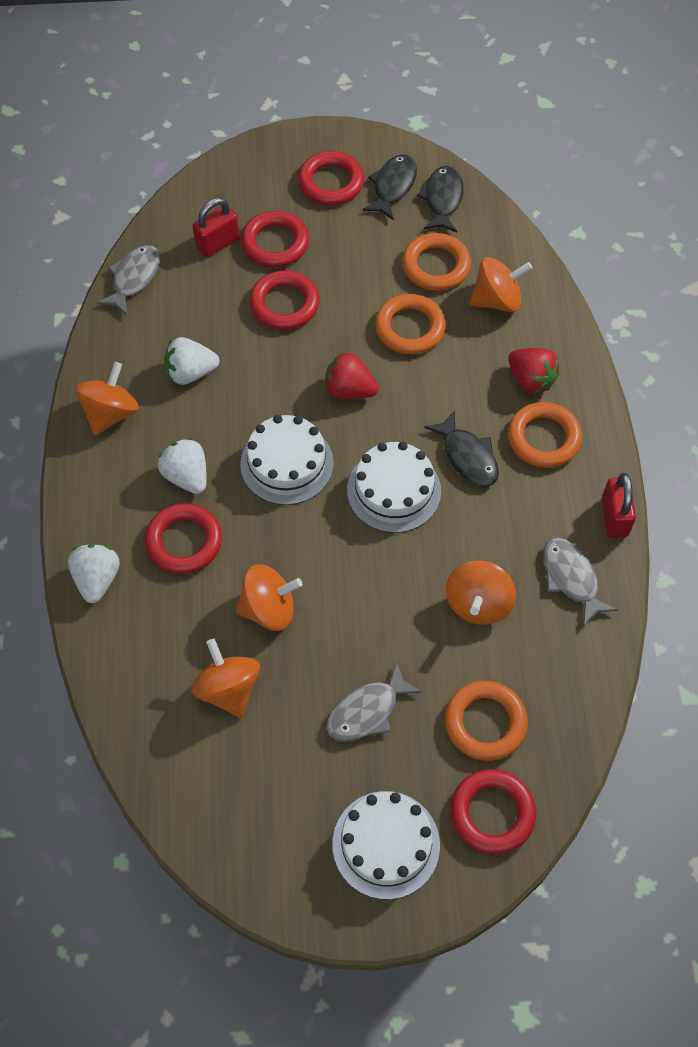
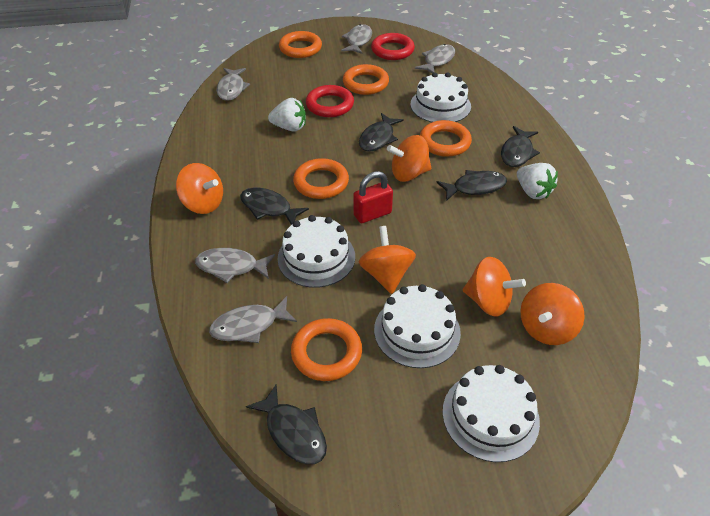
black fish: [362,154,417,220] [417,166,464,233] [424,410,499,487] = 3 -> [240,188,309,225] [246,385,327,464] [359,113,404,152] [437,170,507,201] [501,126,540,167] = 5
grey fish: [97,245,160,315] [327,661,422,742] [543,538,617,627] = 3 -> [195,248,275,283] [209,296,297,343] [216,68,250,101] [341,24,372,54] [415,44,455,74] = 5
orange ring: [375,294,446,355] [402,233,471,291] [445,681,528,761] [508,402,582,468] = 4 -> [279,31,322,58] [291,318,362,381] [293,158,349,199] [343,64,389,95] [420,120,472,157] = 5
red padlock: [193,198,240,257] [602,473,636,538] = 2 -> [353,171,393,223] = 1
red ring: [145,503,222,574] [241,211,309,268] [250,270,319,330] [298,151,364,205] [450,769,536,854] = 5 -> [306,85,354,117] [371,33,415,60] = 2
red strawberry: [324,352,379,399] [508,348,559,394] = 2 -> none = 0
white cake: [240,415,334,505] [332,791,440,900] [347,441,441,533] = 3 -> [278,215,355,288] [374,284,461,368] [410,72,471,122] [442,365,540,462] = 4
white strawberry: [68,543,120,603] [158,438,207,494] [164,337,219,385] = 3 -> [268,98,306,132] [517,163,558,199] = 2

